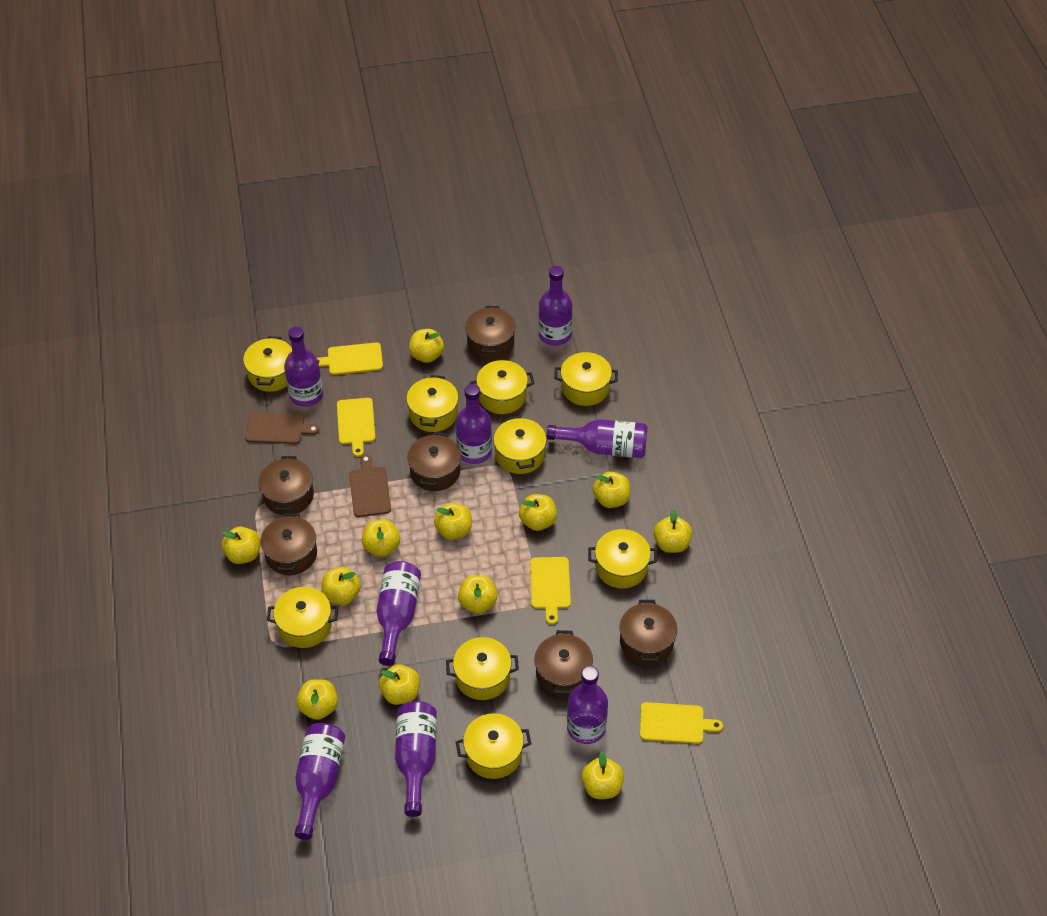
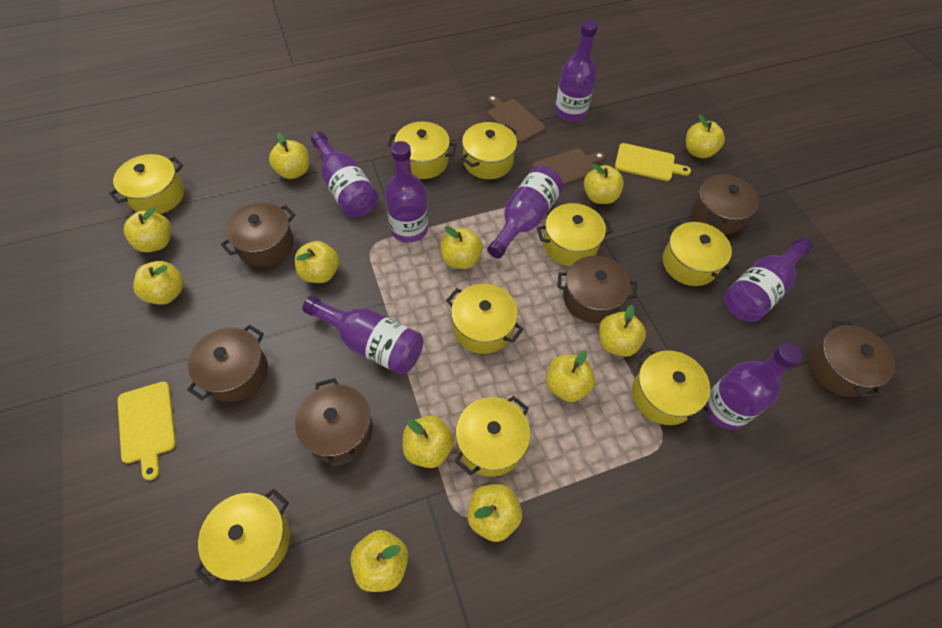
purple bottle: [284,327,323,407] [295,723,345,840] [376,561,421,666] [395,701,437,817] [456,384,492,464] [538,266,572,346] [547,419,647,458] [567,666,608,744] = 8 -> [302,296,424,375] [311,132,378,218] [385,141,428,243] [487,166,563,259] [555,20,598,122] [706,343,803,430] [724,237,813,322] = 7
yellow cutting board: [317,342,383,375] [337,398,375,457] [530,557,571,625] [640,702,723,744] = 4 -> [117,381,176,480] [615,143,691,181] = 2

